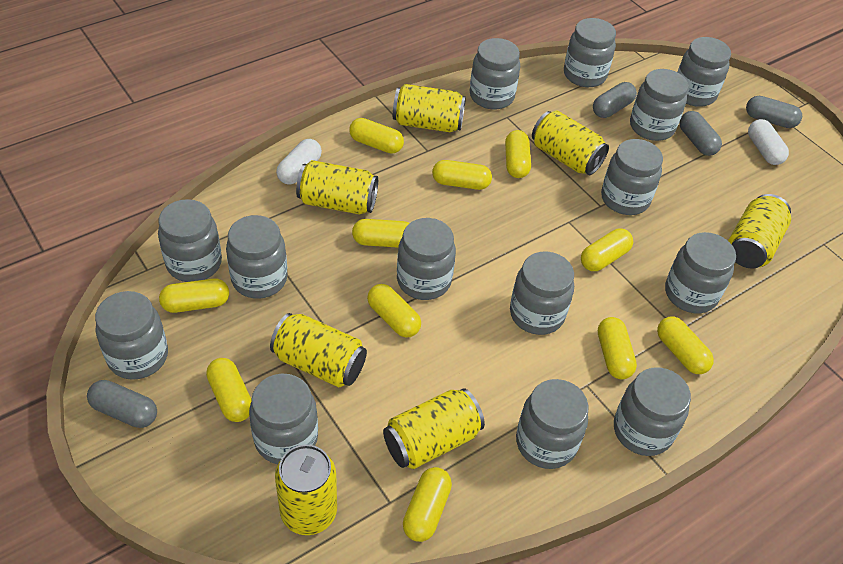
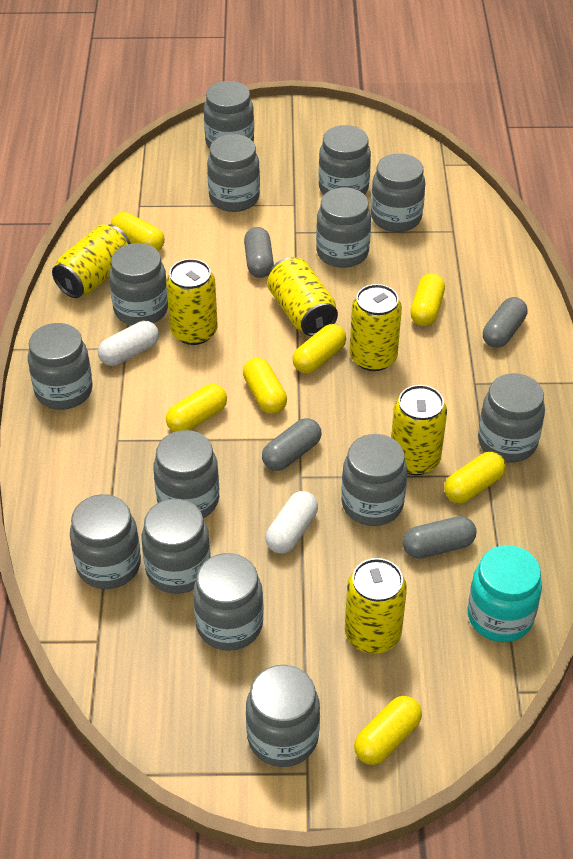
turquoise jar: none = 0 -> [468,545,542,642] = 1
yellow can: [270,313,367,388] [275,444,337,535] [296,160,378,215] [383,388,485,469] [393,84,466,132] [532,110,609,175] [728,194,791,269] = 7 -> [52,224,131,298] [166,259,218,345] [267,257,338,336] [345,558,407,654] [350,284,402,371] [391,385,447,475] = 6
yellow capsule: [159,279,229,313] [206,358,252,422] [349,118,404,154] [352,219,410,248] [367,284,421,338] [403,467,452,542] [432,160,492,190] [505,130,531,178] [581,228,633,271] [598,317,637,379] [657,317,714,374] = 11 -> [111,212,165,251] [166,384,227,432] [243,358,287,414] [293,324,346,374] [354,696,422,765] [410,273,445,326] [444,452,506,503] = 7

